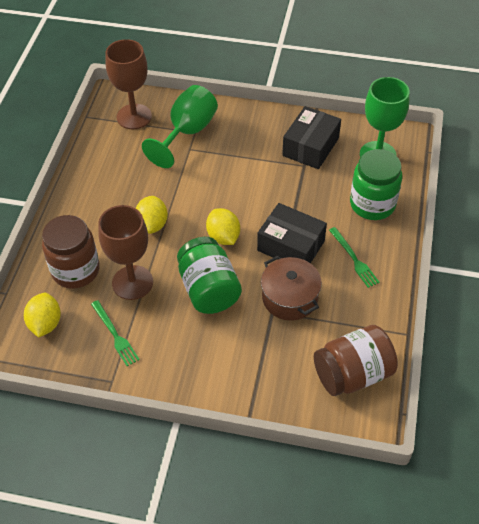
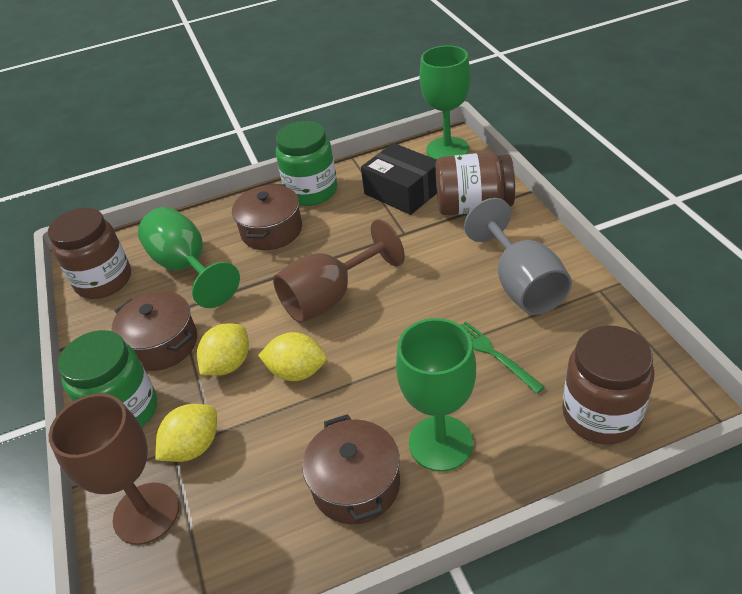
black box: [257,203,327,263] [282,106,341,169] = 2 -> [361,143,437,215] = 1
brown jar: [42,215,100,289] [314,325,398,396] = 2 -> [48,207,131,299] [435,152,515,215] [562,325,654,444] = 3
brown pot: [261,256,322,321] = 1 -> [112,291,197,371] [232,184,302,250] [302,414,400,524] = 3
green fork: [91,300,140,366] [329,227,380,288] = 2 -> [461,321,545,394] = 1
green goblet: [142,85,218,168] [360,77,410,157] = 2 -> [138,207,240,308] [396,318,476,472] [419,45,471,160] = 3
grey goblet: none = 0 -> [464,198,572,315] = 1

